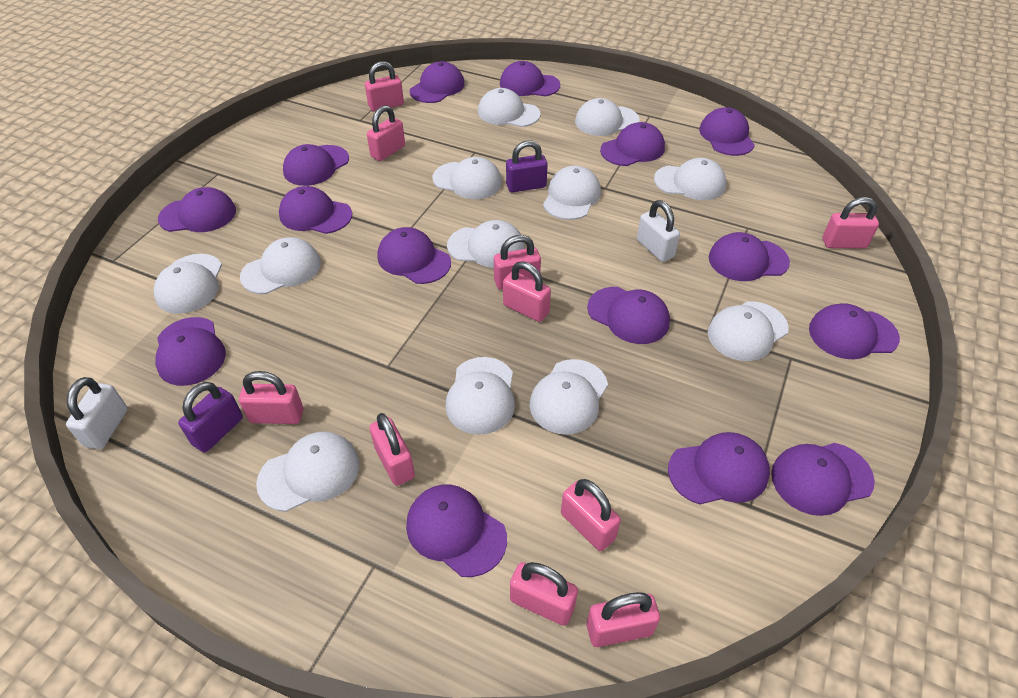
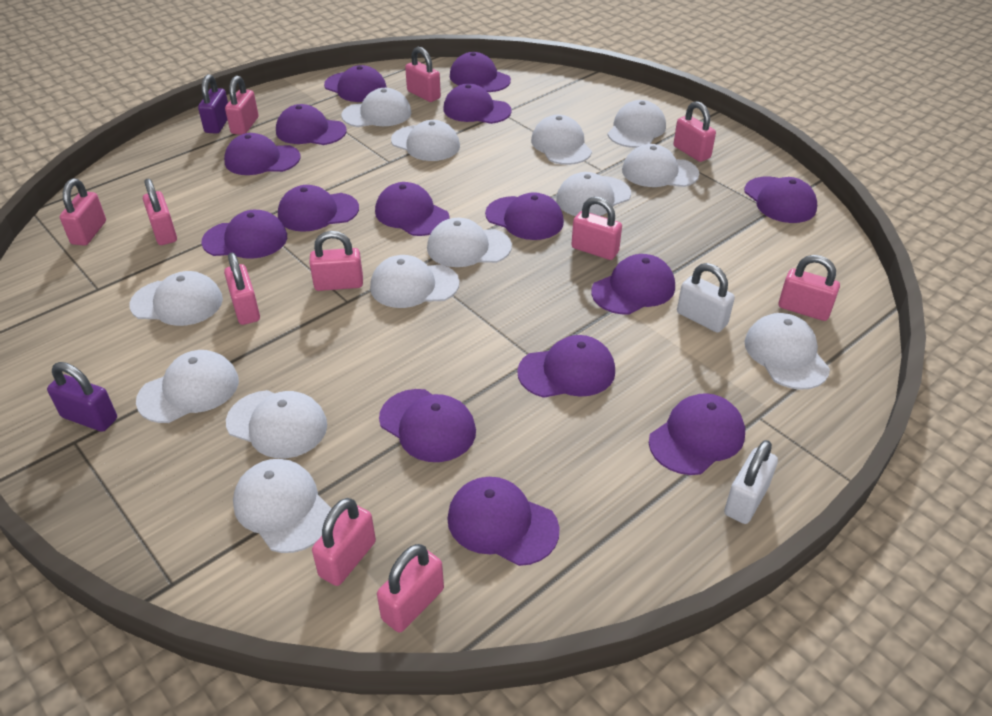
pink padlock: [239,371,303,424] [365,61,404,111] [367,105,405,161] [369,413,415,486] [494,235,541,290] [503,261,551,322] [510,562,578,626] [561,479,621,551] [587,592,660,647] [823,197,879,248] = 10 -> [60,178,106,246] [143,178,177,245] [224,253,260,325] [225,76,259,135] [309,231,363,291] [312,498,376,586] [377,544,444,633] [405,47,441,102] [571,197,622,260] [673,101,716,162] [779,255,840,321] = 11
white cap: [154,254,222,314] [240,237,321,294] [256,431,360,512] [432,157,502,199] [446,357,515,434] [447,220,525,268] [478,88,541,127] [529,359,608,435] [543,166,601,220] [575,98,640,136] [654,158,727,200] [708,301,789,361] = 12 -> [129,271,223,326] [136,350,239,423] [226,390,327,458] [233,459,332,553] [342,88,412,127] [370,255,459,308] [391,120,460,161] [427,218,512,267] [531,115,592,165] [556,172,631,216] [607,100,666,148] [622,144,699,187] [745,313,830,390] = 13

